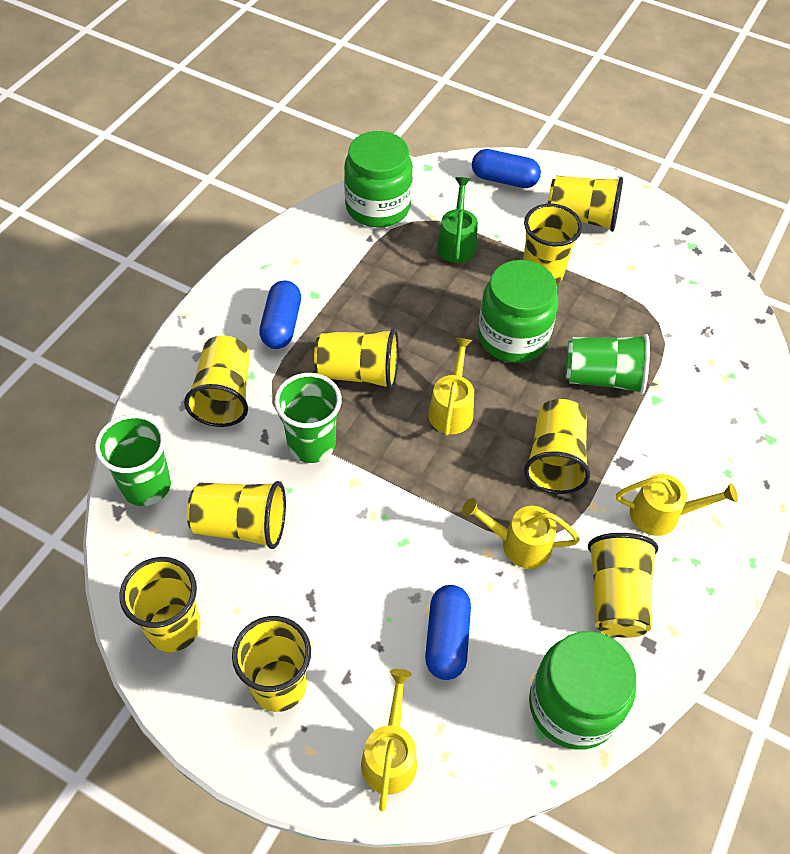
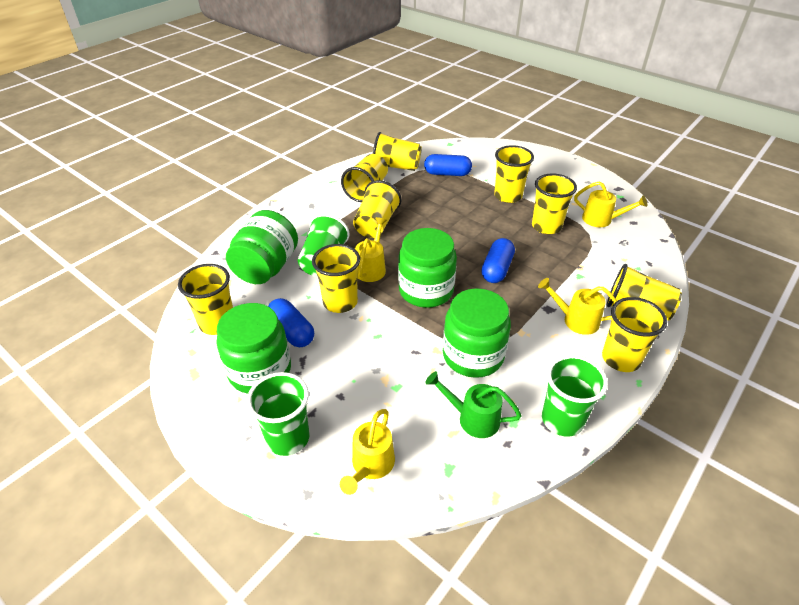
green jar: [344,131,413,228] [478,260,558,363] [529,631,636,749] = 3 -> [217,303,291,394] [226,210,298,284] [398,228,457,308] [443,288,511,378] = 4

